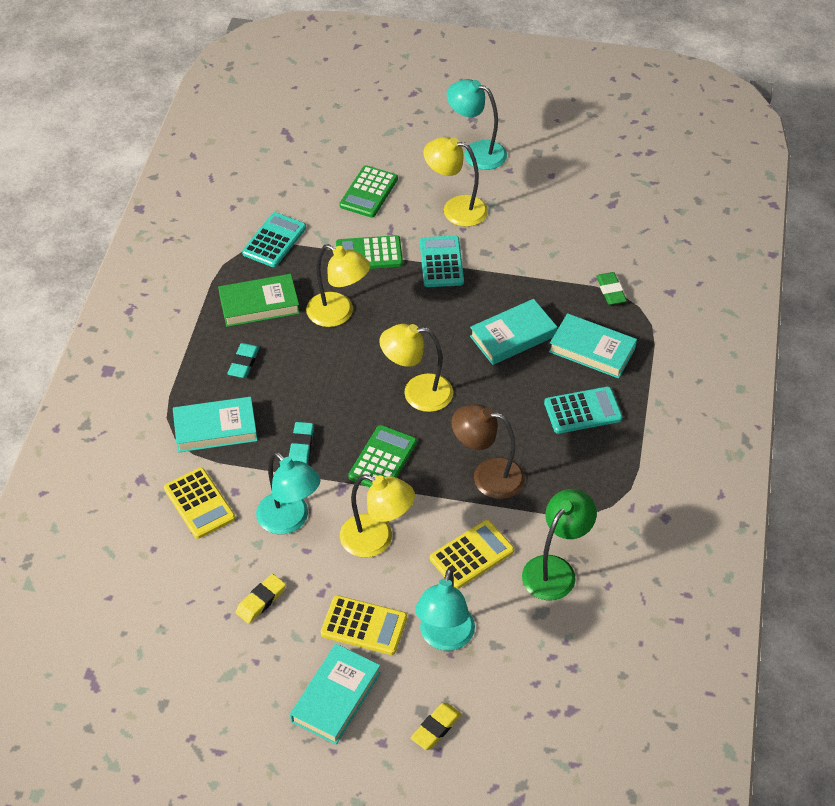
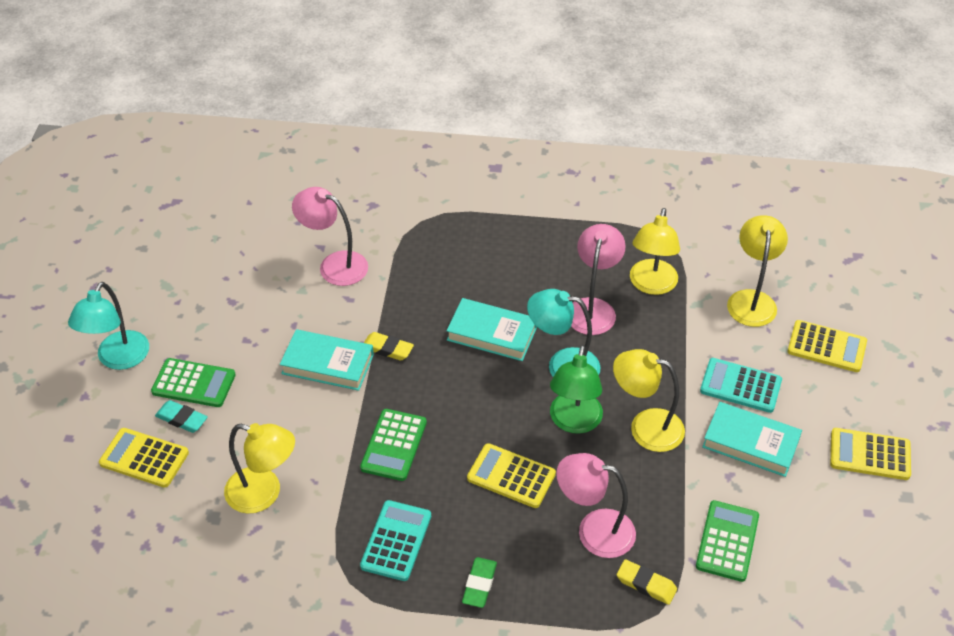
brown lamp: [451,404,525,499] = 1 -> none = 0
green book: [218,274,300,327] = 1 -> none = 0
pink lamp: none = 0 -> [292,187,368,286] [556,453,636,558] [571,224,626,335] = 3
turquoise book: [173,397,258,452] [290,644,381,745] [470,299,557,365] [549,313,637,379] = 4 -> [280,329,374,391] [446,298,537,361] [702,402,802,477] = 3
turquoise calculator: [242,212,306,267] [420,236,464,287] [544,387,623,434] = 3 -> [360,500,431,581] [700,358,782,413] = 2
turquoise eraser: [227,343,260,378] [289,422,314,464] = 2 -> [155,400,208,433] = 1
turquoise lamp: [256,452,321,535] [415,568,475,651] [447,79,507,170] = 3 -> [68,282,149,370] [527,289,600,377] = 2
yellow calculator: [164,467,235,539] [321,595,407,655] [430,520,514,589] = 3 -> [99,428,189,488] [467,443,556,508] [787,320,867,372] [830,428,911,480] = 4

